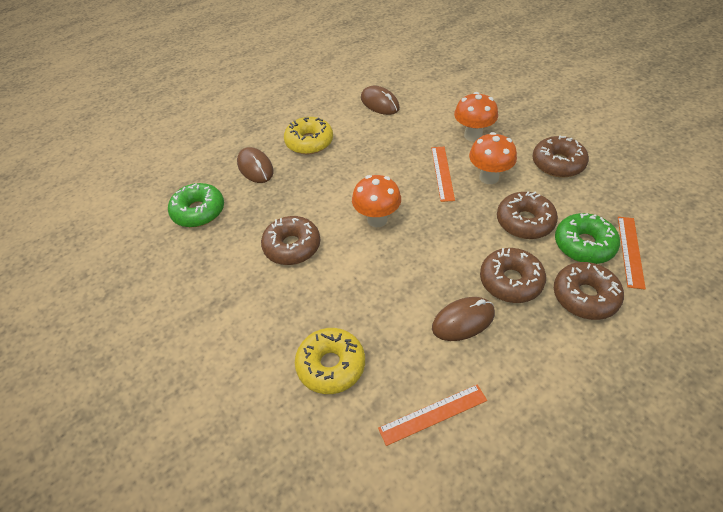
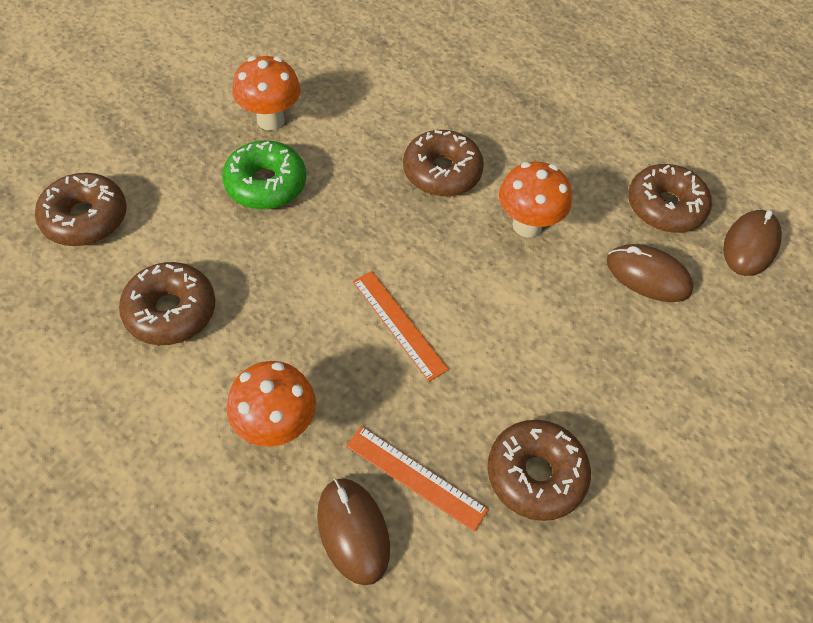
green donut: [168,183,224,227] [555,213,620,264] = 2 -> [222,140,306,210] = 1
orange ruler: [378,384,487,446] [431,147,455,202] [618,217,646,290] = 3 -> [346,426,489,532] [353,271,449,382] = 2
yellow donut: [284,117,333,154] [295,328,365,394] = 2 -> none = 0

